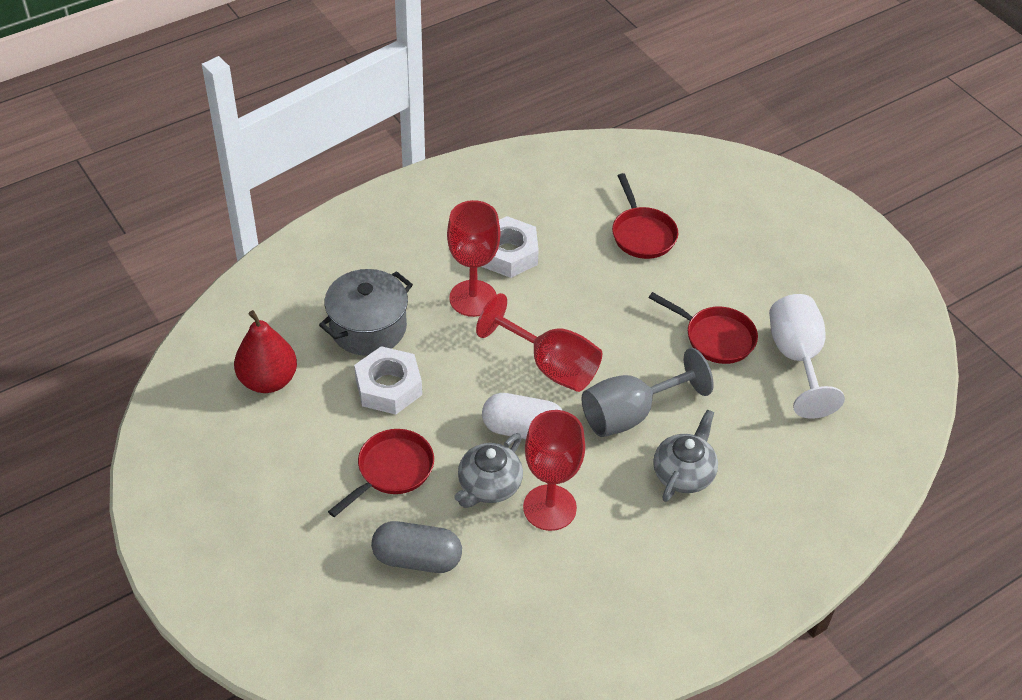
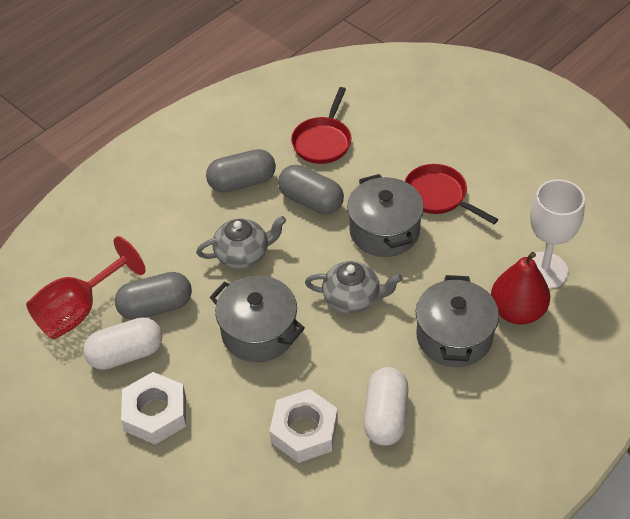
grey capsule: [371,521,462,573] = 1 -> [115,272,192,320] [206,149,276,193] [278,165,344,214] = 3
grey goblet: [582,348,714,437] = 1 -> none = 0
grey pot: [319,269,413,356] = 1 -> [210,276,305,362] [347,174,424,257] [416,275,499,367] = 3
red goblet: [447,200,500,317] [476,293,602,392] [523,410,585,531] = 3 -> [26,236,146,339] = 1
red pan: [328,429,434,517] [612,173,678,259] [649,292,758,364] = 3 -> [291,87,351,164] [405,164,498,224] = 2
white capsule: [482,393,563,439] = 1 -> [83,317,163,370] [364,367,408,446] = 2

